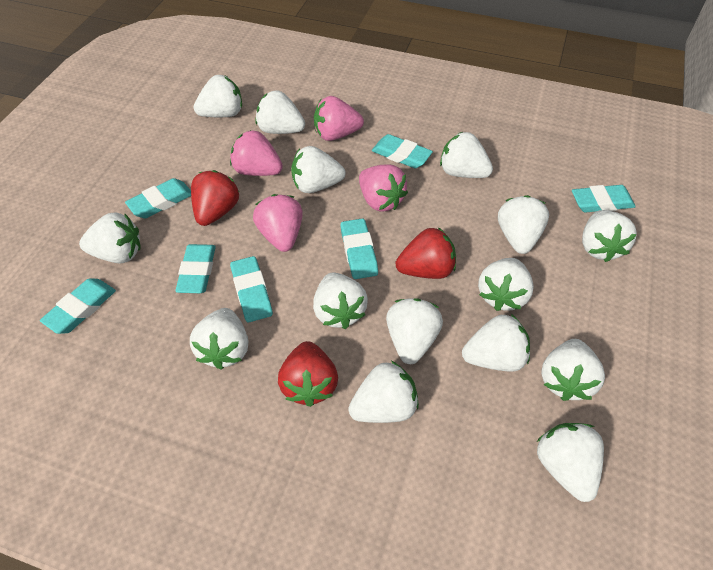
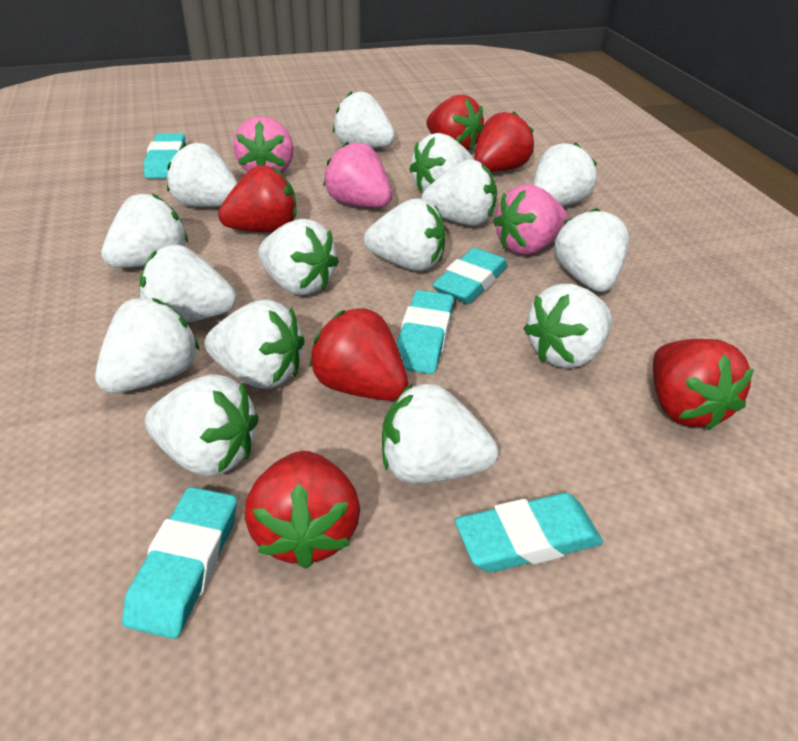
pink strawberry: [230,130,283,176] [253,194,303,252] [314,96,364,141] [359,165,408,212] = 4 -> [233,116,294,174] [323,142,392,208] [493,184,568,255] = 3
red strawberry: [191,170,239,226] [278,341,338,407] [396,227,456,279] = 3 -> [218,165,296,232] [245,451,360,569] [309,308,408,401] [427,95,484,151] [474,111,534,172] [653,339,754,431] = 6
turquoise eraser: [40,278,116,334] [125,178,191,218] [175,244,216,293] [230,256,273,322] [341,218,378,279] [372,134,433,168] [572,185,636,212] = 7 -> [122,487,237,639] [143,133,185,179] [397,290,454,374] [432,248,508,304] [455,493,603,572] = 5

